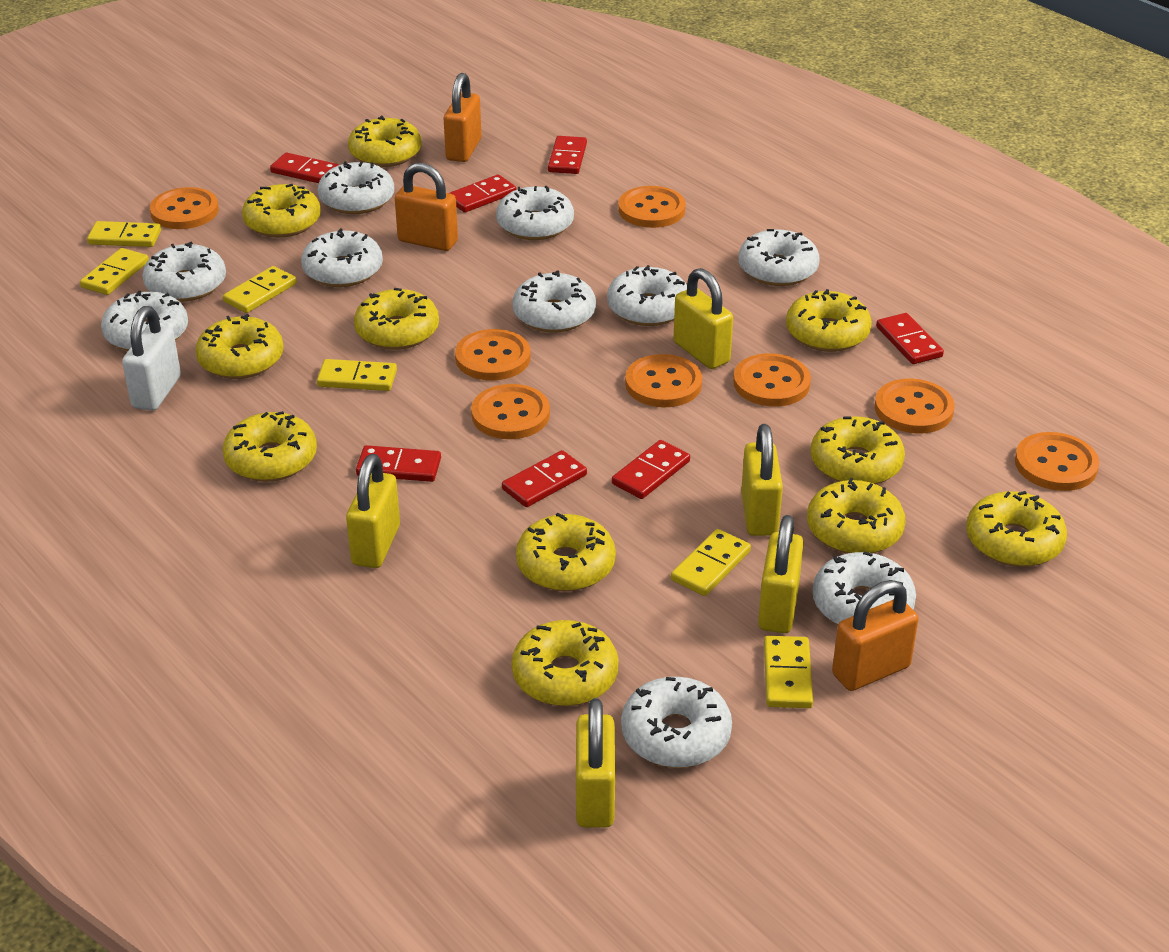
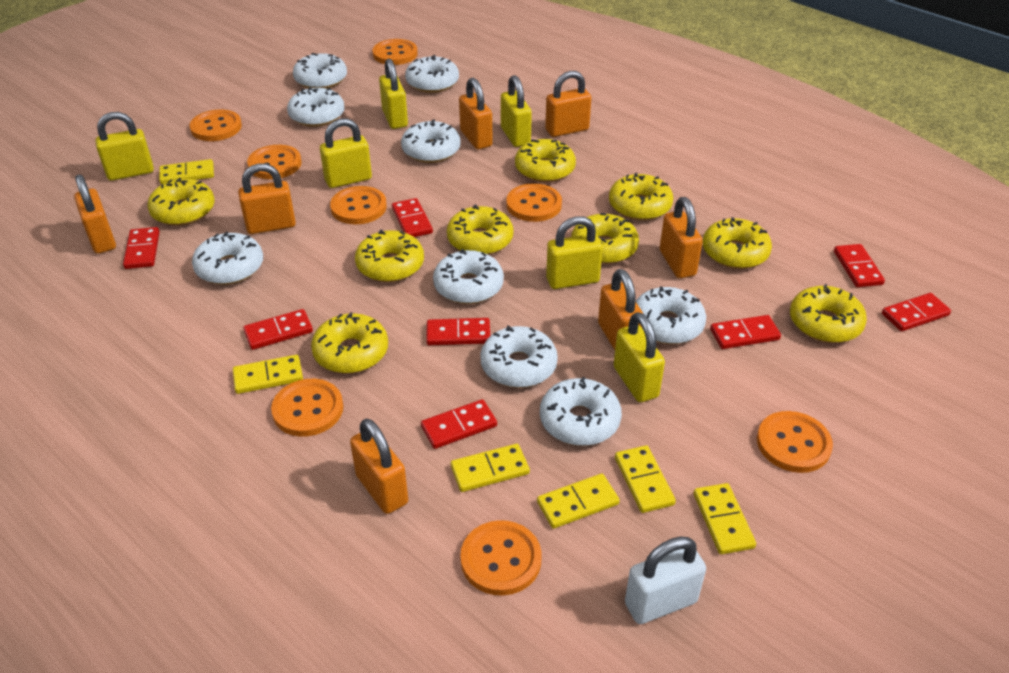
orange padlock: [395,163,458,251] [444,73,481,162] [832,580,919,691] = 3 -> [74,174,116,254] [238,163,296,234] [350,419,408,514] [459,78,492,149] [545,71,591,137] [598,269,643,350] [660,197,703,278] = 7
red domino: [270,152,339,183] [356,445,441,482] [450,174,517,213] [502,450,587,507] [548,136,587,174] [612,440,690,499] [876,313,944,364] = 7 -> [123,227,160,269] [243,309,313,350] [392,198,433,237] [421,399,497,449] [426,318,490,345] [710,315,781,349] [834,244,885,287] [882,293,951,332] = 8
white donut: [101,291,188,351] [142,242,226,302] [301,228,383,287] [318,161,394,214] [496,186,574,240] [512,270,596,333] [607,265,687,326] [621,677,732,768] [739,229,820,286] [812,551,916,625] = 10 -> [192,232,263,285] [287,87,344,127] [293,53,347,89] [401,119,461,163] [405,55,459,93] [433,249,504,304] [480,325,558,388] [540,377,622,446] [635,286,706,344] = 9
yellow donut: [195,314,284,379] [222,411,317,482] [242,184,321,238] [348,116,422,167] [354,288,439,350] [512,620,619,706] [516,513,616,592] [786,289,872,352] [807,478,906,553] [811,416,905,484] [966,491,1067,567] = 11 -> [147,178,214,226] [311,313,388,373] [355,229,424,282] [447,205,513,255] [515,139,576,182] [572,213,639,264] [609,173,673,221] [703,217,772,269] [790,284,867,343] = 9
yellow padlock: [346,454,400,568] [576,698,615,827] [673,268,733,369] [741,424,783,536] [758,515,804,633] = 5 -> [96,112,154,181] [320,118,372,188] [379,58,408,129] [501,75,532,147] [546,216,603,289] [614,312,665,402] = 6

